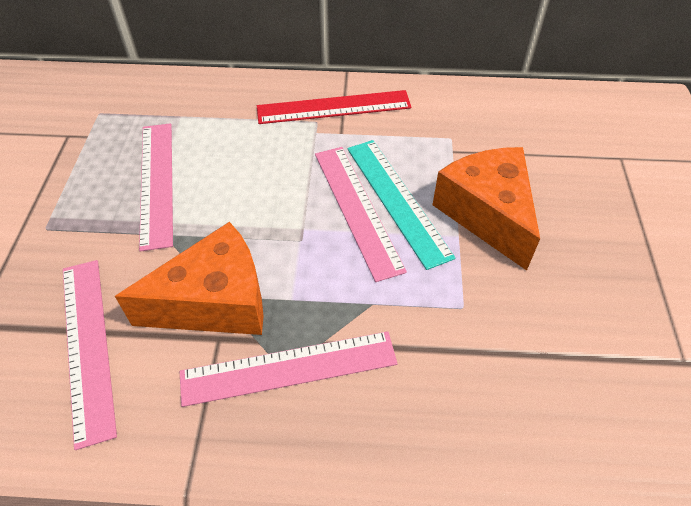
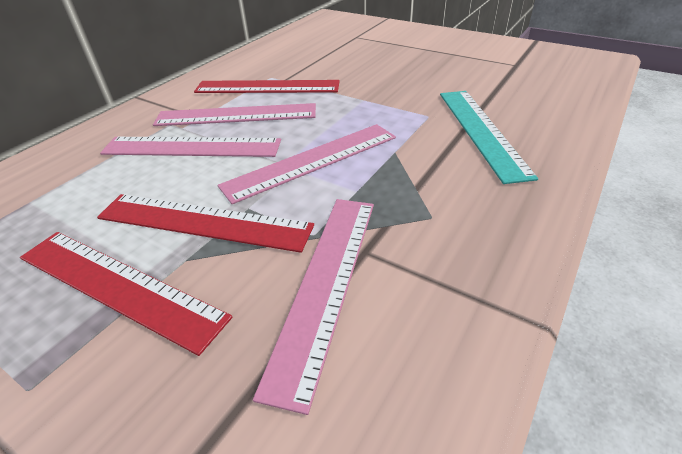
orange cheese: [115,222,264,335] [433,147,540,271] = 2 -> none = 0
red ruler: [257,90,412,124] = 1 -> [20,232,232,356] [97,194,314,253] [194,80,340,93] = 3

